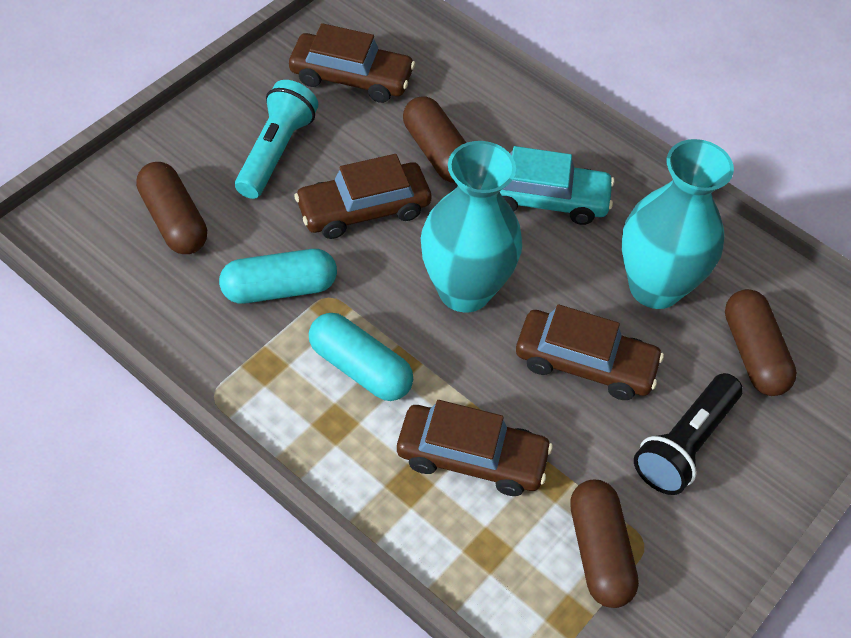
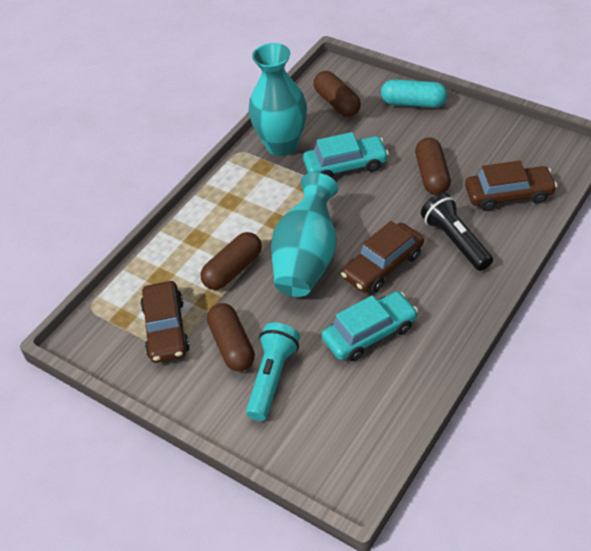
brown car: [289,23,415,103] [294,154,432,239] [397,400,553,496] [516,304,664,400] = 4 -> [140,281,190,363] [341,221,424,292] [465,160,557,211] = 3
turquoise capsule: [219,249,337,304] [309,313,413,401] = 2 -> [381,79,447,108] = 1
turquoise car: [500,146,615,225] = 1 -> [303,132,389,178] [322,291,418,361] = 2

